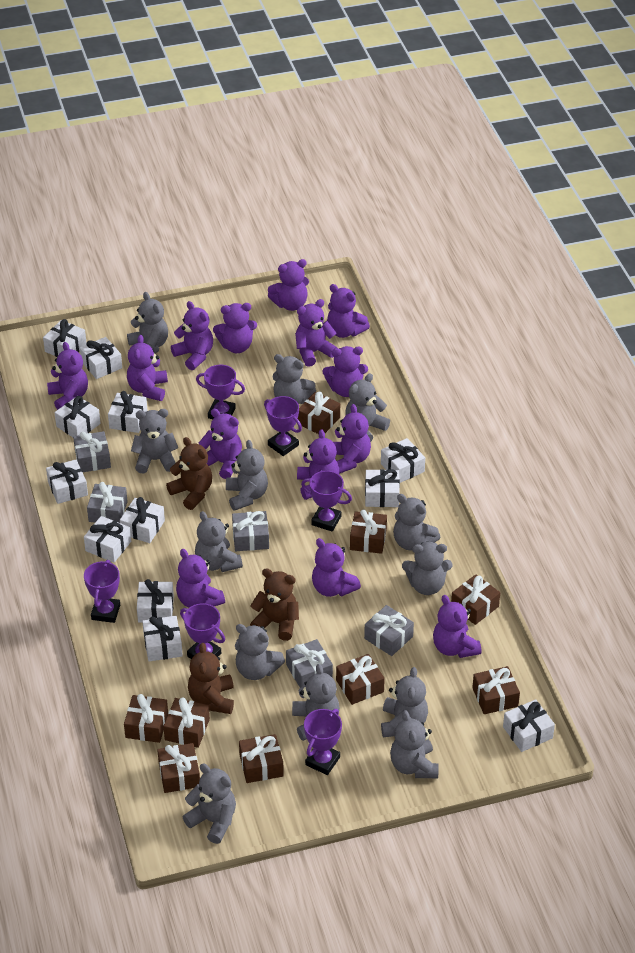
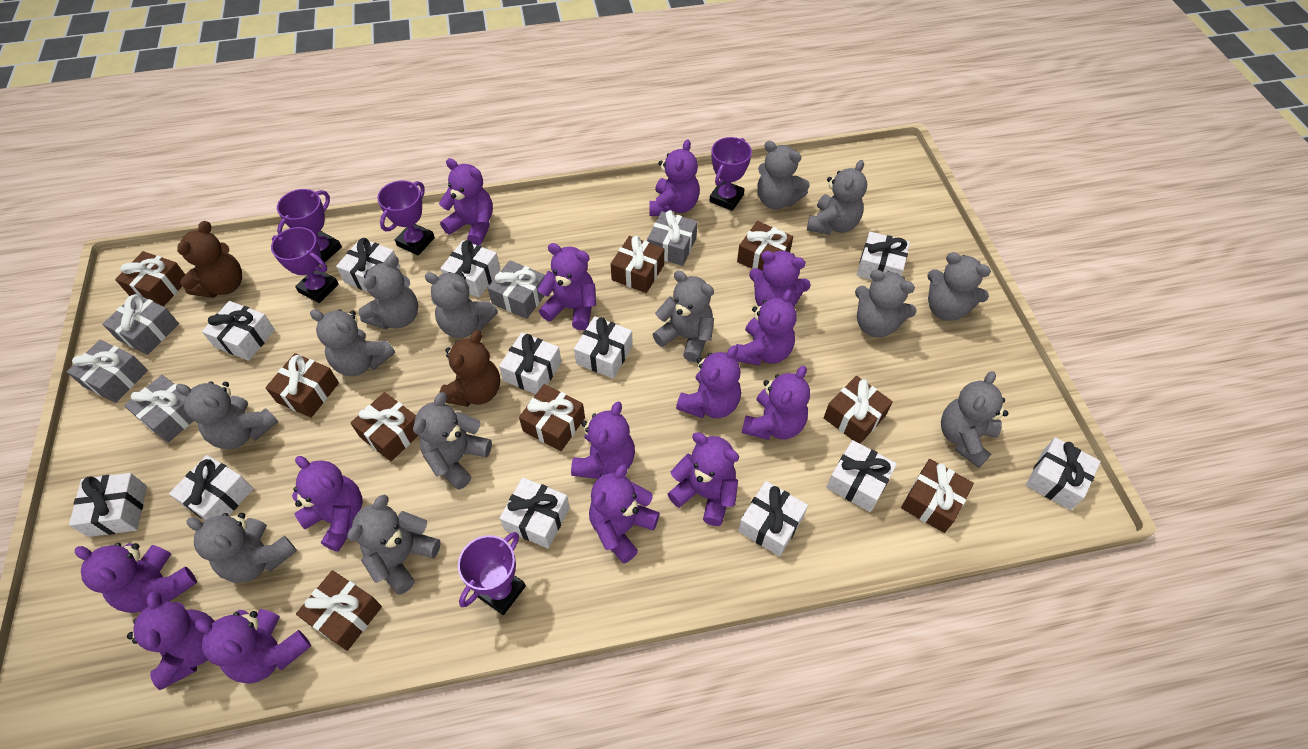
brown teddy bear: [166,437,212,510] [188,643,234,714] [250,568,299,641] = 3 -> [177,221,242,298] [439,330,500,407] = 2
purple trophy: [84,560,120,623] [180,603,225,659] [196,365,245,419] [264,396,302,456] [301,471,352,532] [304,709,342,775] = 6 -> [271,227,339,303] [277,189,342,263] [377,180,435,255] [458,532,526,615] [709,137,752,211] = 5

